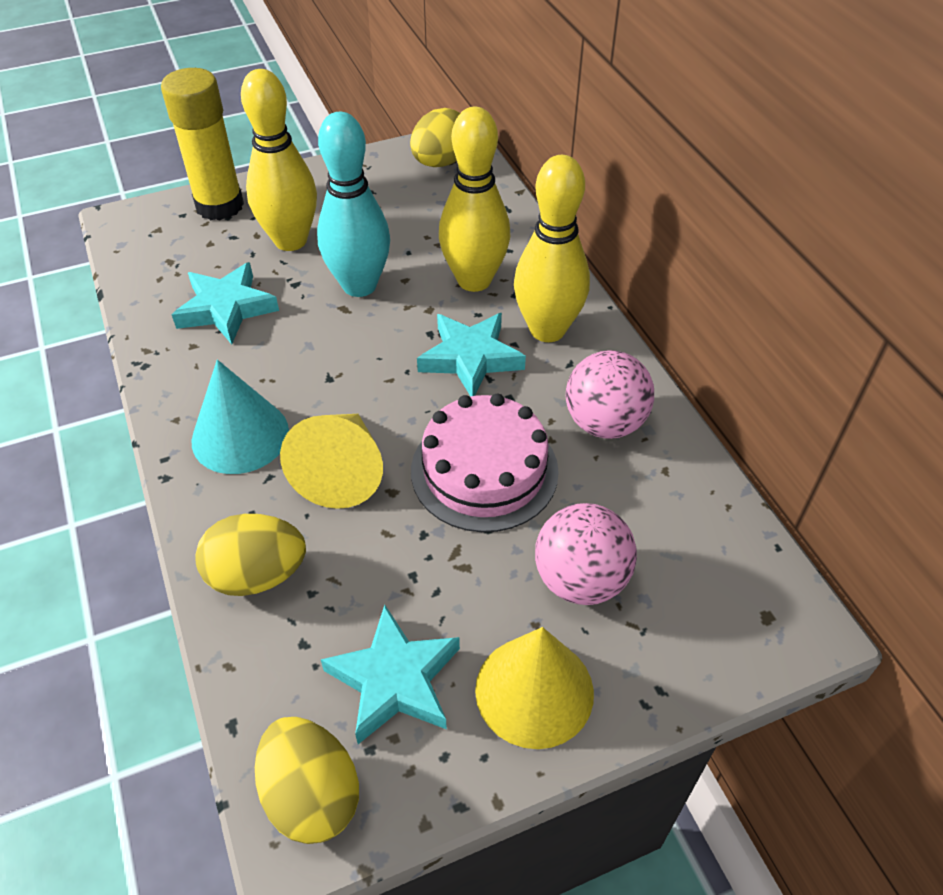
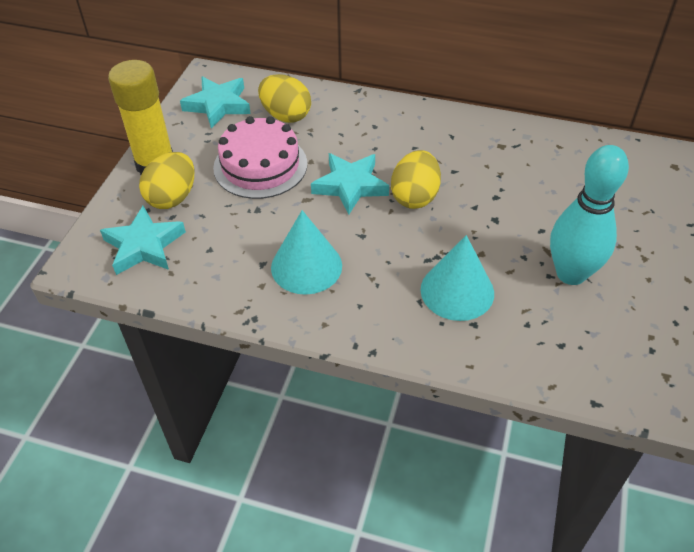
pink ball: [535,503,637,605] [566,350,654,439] = 2 -> none = 0
turquoise cone: [191,360,289,474] = 1 -> [271,210,342,295] [420,235,494,321] = 2
yellow bowling pin: [241,69,317,251] [439,107,511,292] [514,155,590,342] = 3 -> none = 0
yellow cone: [280,414,383,509] [475,627,594,749] = 2 -> none = 0

